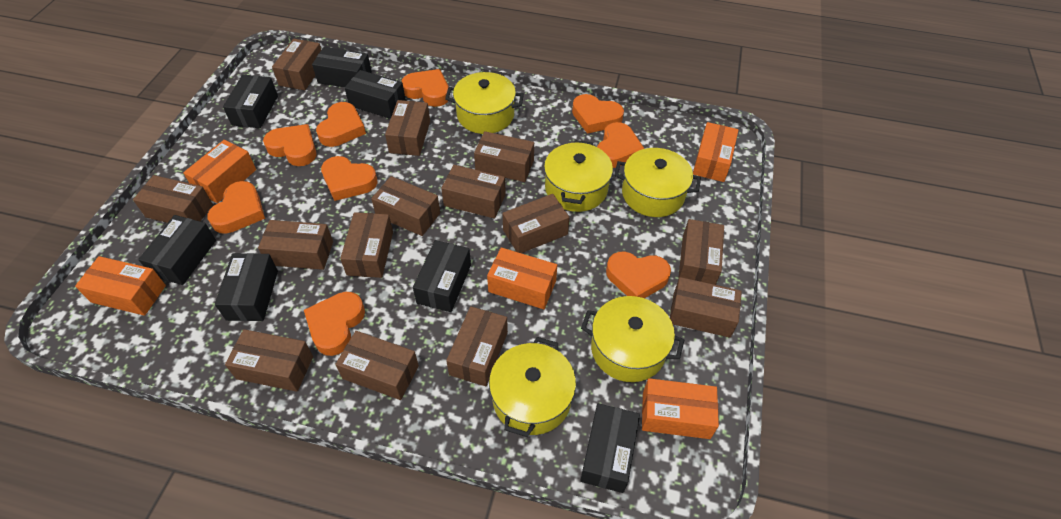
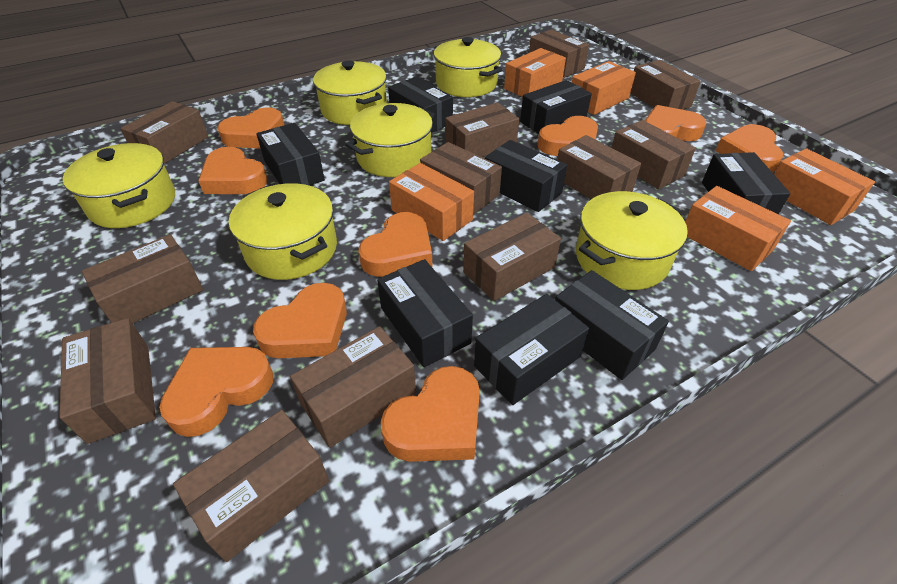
black box: [138,215,216,285] [215,253,278,321] [223,75,278,128] [312,47,372,87] [344,70,406,119] [413,240,471,312] [580,403,640,493] = 7 -> [256,123,325,186] [377,259,473,367] [388,77,453,133] [474,294,589,405] [485,140,567,212] [520,80,592,134] [555,270,669,380] [702,152,790,214] = 8
brown box: [133,175,213,223] [225,329,313,392] [258,220,333,270] [272,39,321,90] [335,331,419,400] [340,212,393,278] [371,176,440,236] [385,100,430,156] [441,165,506,219] [446,306,508,386] [474,131,534,182] [503,194,570,253] [670,277,742,338] [678,219,724,285] = 14 -> [59,318,156,444] [82,234,203,324] [121,101,209,164] [173,410,329,562] [290,326,416,448] [420,142,502,215] [445,103,519,157] [463,213,561,301] [529,29,589,78] [557,135,641,199] [612,120,696,189] [630,60,701,110] = 12
yellow pot: [445,72,524,134] [489,337,576,437] [544,140,613,212] [581,296,684,382] [614,148,701,217] = 5 -> [63,143,175,228] [229,183,337,280] [313,61,387,125] [345,103,435,177] [434,37,502,97] [576,191,688,290] = 6

